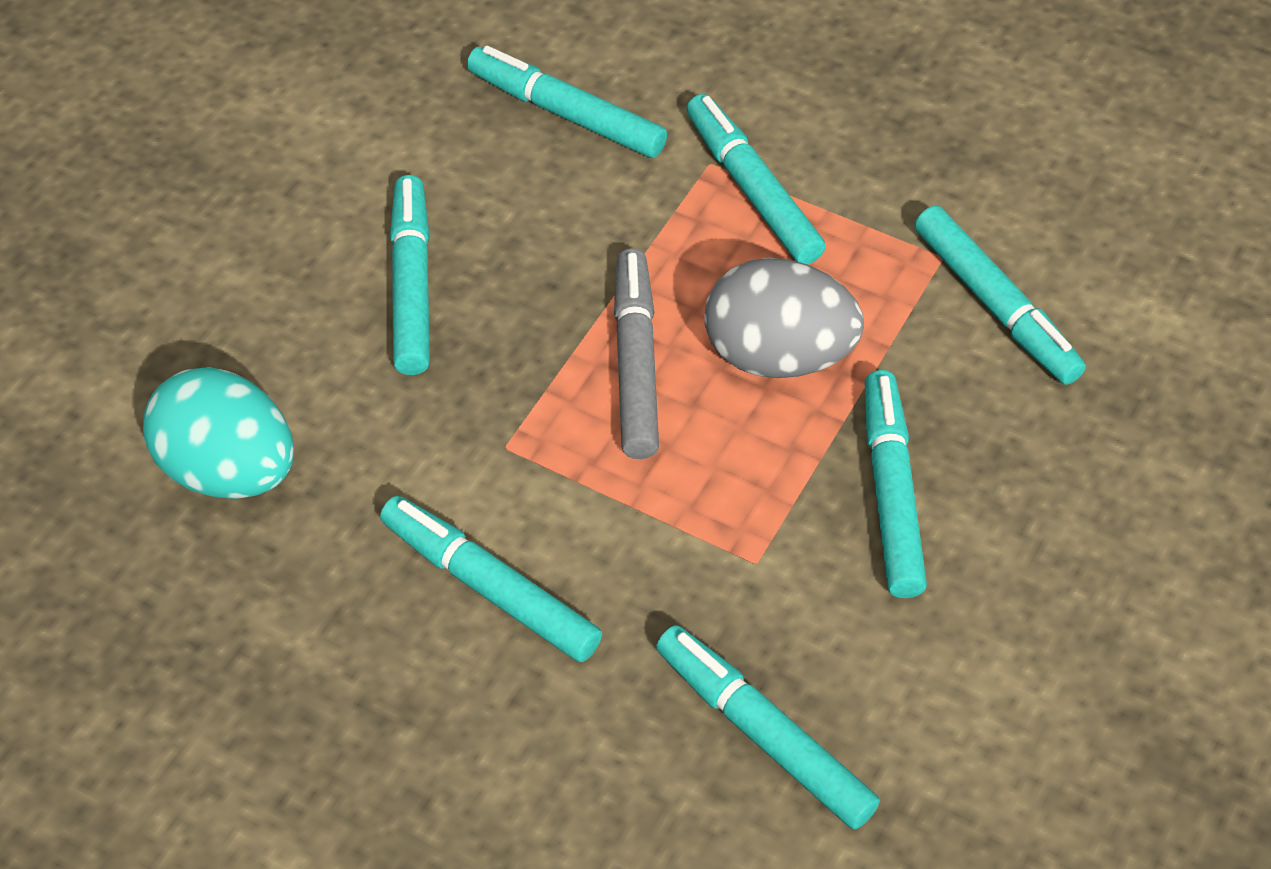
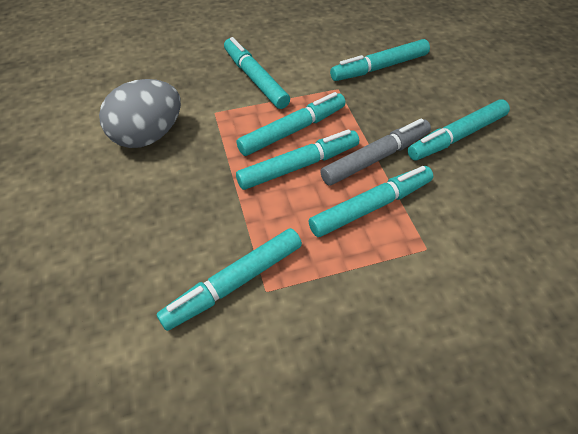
turquoise egg: [143,367,294,499] = 1 -> none = 0

